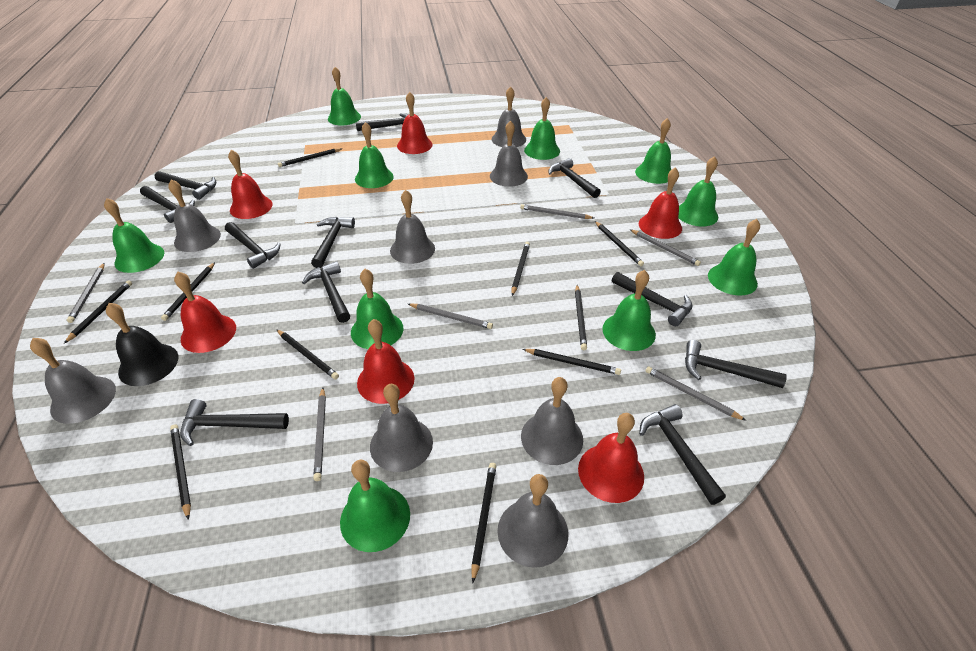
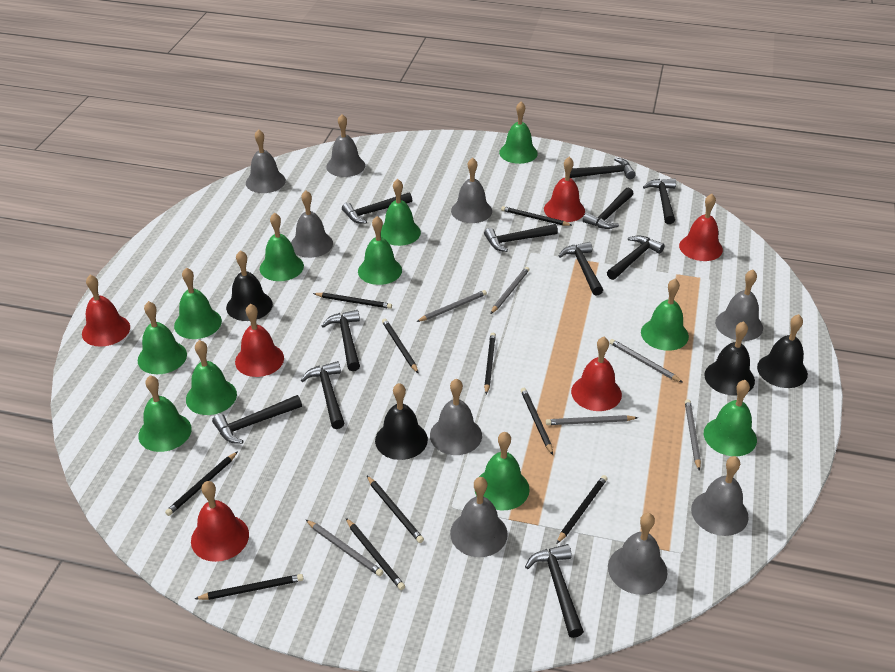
black bell: [106,303,178,386] = 1 -> [226,250,273,321] [375,383,428,460] [704,321,755,396] [757,314,808,388] = 4
green bell: [104,198,164,273] [328,67,361,126] [340,460,410,552] [351,269,404,349] [355,122,394,188] [524,97,560,160] [602,270,656,351] [635,118,671,184] [678,156,718,227] [708,219,760,296] = 10 -> [138,301,187,374] [138,375,192,452] [174,268,222,339] [186,340,237,415] [260,213,304,281] [358,216,402,285] [381,179,421,246] [475,432,530,510] [499,102,538,164] [641,279,689,351] [704,380,757,456] = 11
grey bell: [30,338,116,424] [168,179,221,252] [370,384,433,472] [390,190,435,264] [490,121,528,187] [492,86,526,147] [497,474,568,568] [521,377,583,465] = 8 -> [246,129,286,193] [291,190,333,258] [326,114,365,177] [430,379,482,455] [450,477,508,557] [451,158,492,223] [608,513,668,595] [691,456,749,536] [715,269,763,341] = 9

